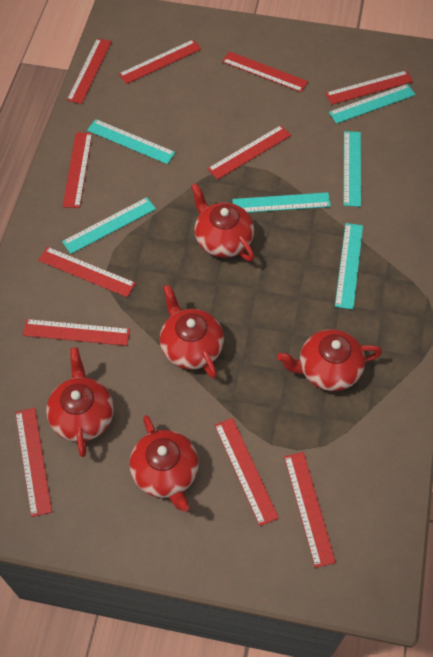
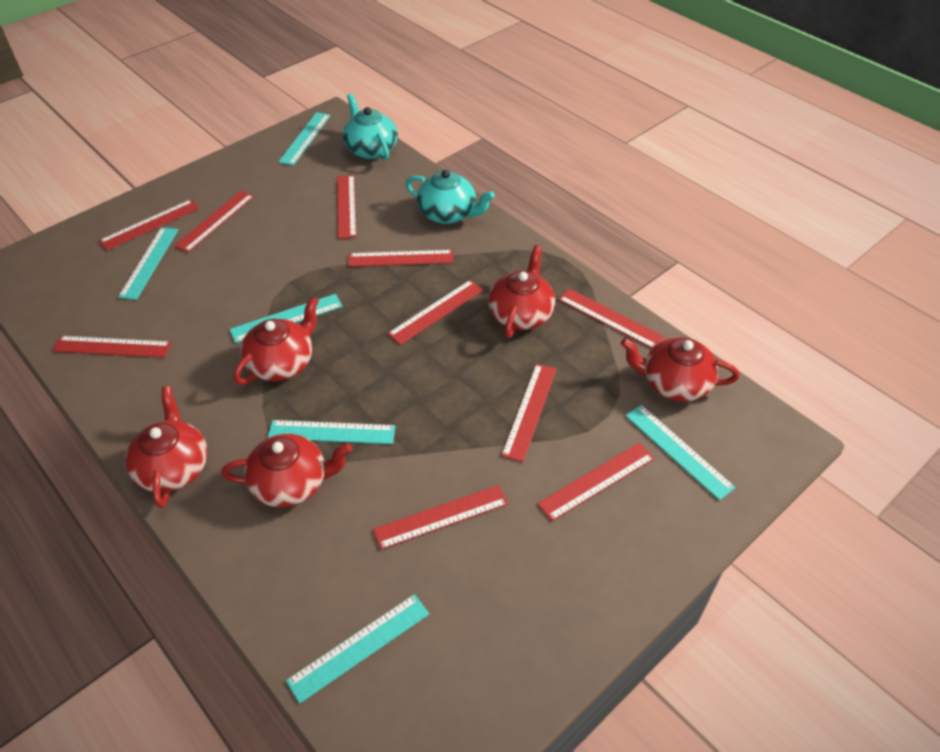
red ruler: [15,408,52,517] [23,319,130,346] [38,247,136,297] [62,132,92,208] [67,38,112,104] [119,40,201,84] [207,125,291,180] [214,418,279,526] [222,51,308,92] [284,452,336,568] [325,71,413,105] = 11 -> [53,336,172,358] [99,199,200,250] [174,191,254,253] [337,175,356,239] [348,250,454,267] [373,485,508,550] [387,280,484,345] [501,364,557,462] [537,443,655,521] [558,288,664,348] = 10
turquoise teapot: none = 0 -> [343,94,398,160] [406,170,495,224] = 2

